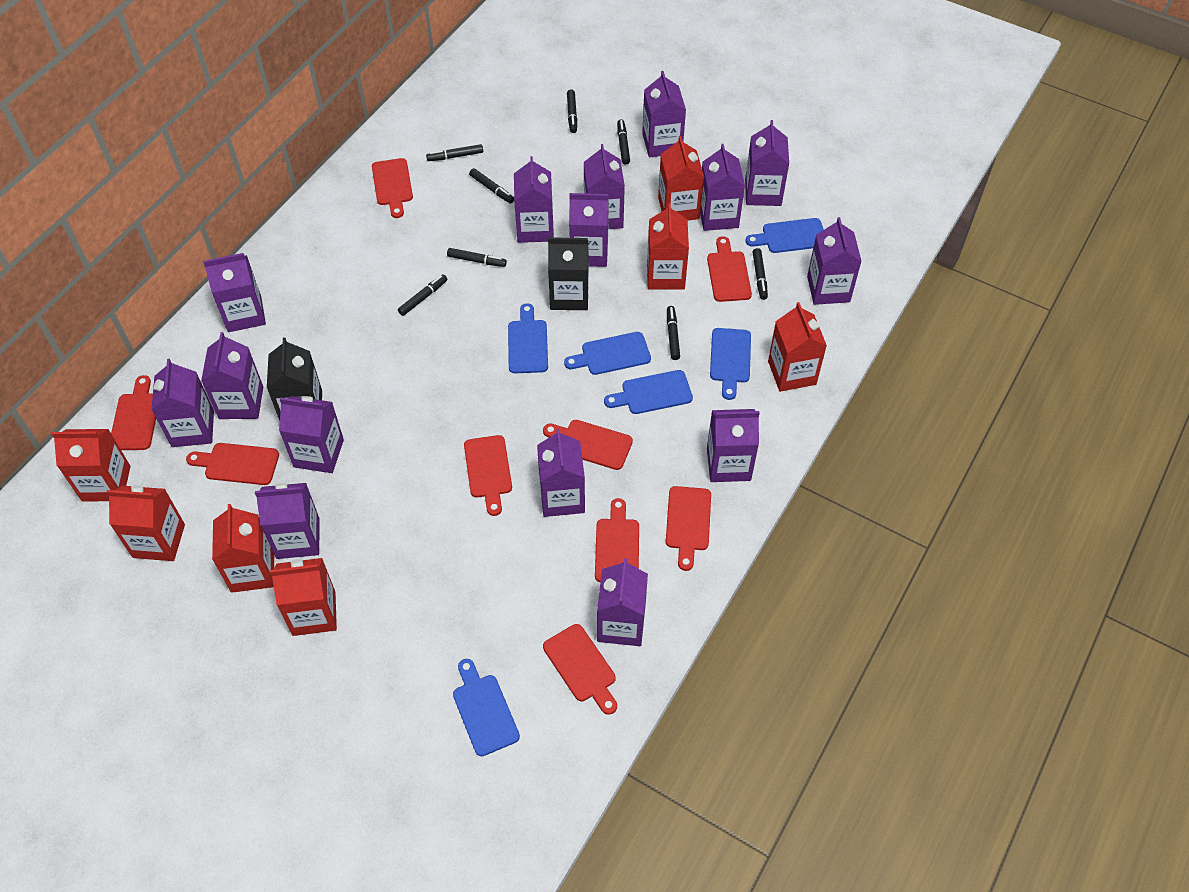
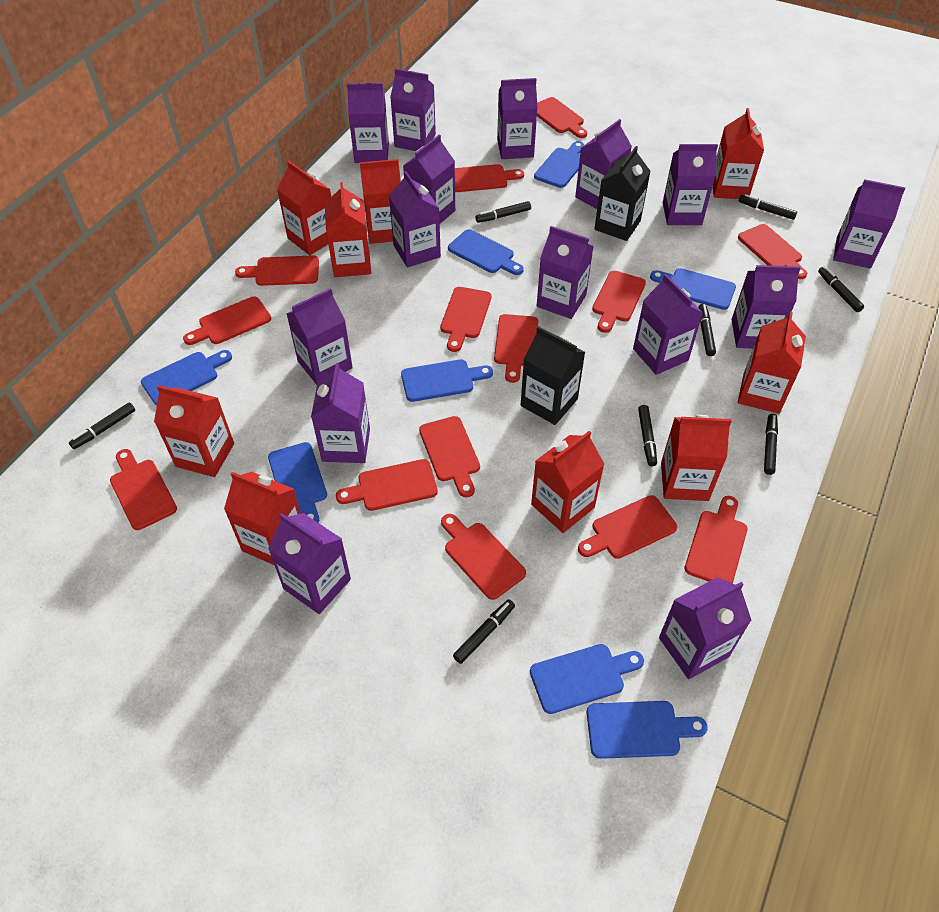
blue cutting board: [453,659,520,756] [508,303,548,373] [564,332,651,375] [604,370,693,414] [710,328,751,400] [745,218,824,253] = 6 -> [141,350,232,405] [268,442,327,523] [401,359,493,402] [448,229,524,275] [530,644,644,714] [534,141,584,188] [587,701,708,759] [650,268,736,310] = 8
red carton: [52,429,130,502] [107,485,185,561] [212,504,274,593] [270,558,337,636] [647,203,689,290] [658,136,704,220] [768,302,827,392] = 7 -> [154,385,234,477] [224,472,301,565] [277,161,331,255] [325,182,371,277] [360,159,401,244] [531,431,604,533] [661,415,732,501] [713,108,764,199] [738,312,806,414] = 9
red cutting board: [111,375,156,450] [186,443,279,485] [372,158,413,218] [464,435,512,516] [543,420,633,470] [543,624,617,715] [595,498,639,582] [666,486,711,571] [707,236,752,302] = 9 -> [110,449,177,530] [183,296,271,345] [235,255,319,286] [336,459,438,511] [419,416,480,497] [440,287,491,352] [441,514,526,600] [455,164,524,192] [494,314,539,383] [537,97,587,138] [578,495,677,559] [592,271,646,333] [685,496,748,583] [738,224,807,279] = 14

